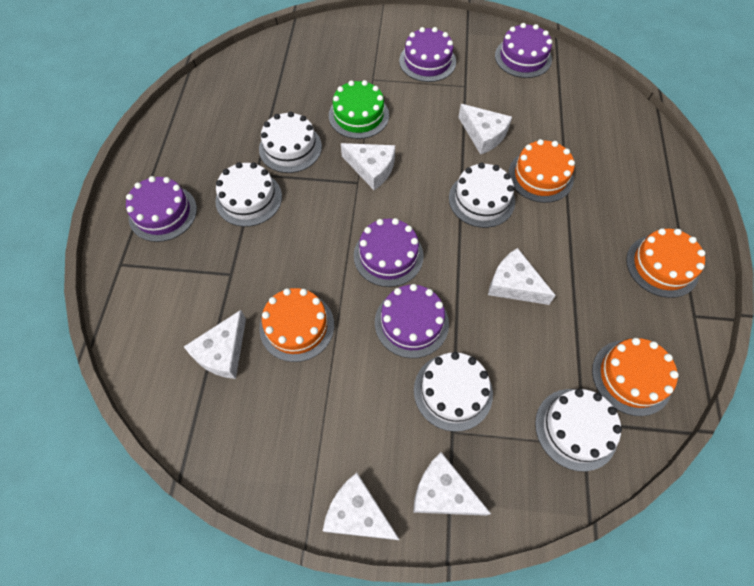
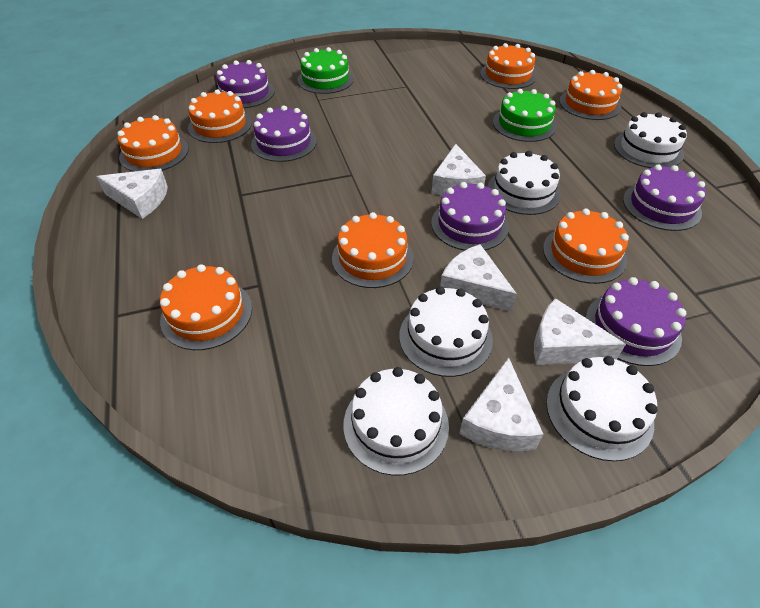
green cake: [329,80,389,139] = 1 -> [297,47,354,94] [493,89,556,142] = 2
orange cake: [259,288,334,362] [508,139,575,203] [592,338,679,416] [626,229,705,298] = 4 -> [117,115,189,172] [160,264,252,350] [188,89,252,143] [332,212,414,288] [480,43,537,89] [543,209,629,284] [559,70,622,120] = 7
white cheese: [184,310,246,379] [323,473,400,540] [341,143,395,190] [413,452,491,516] [458,104,512,155] [488,248,556,305] = 6 -> [96,169,168,219] [432,144,486,196] [440,244,517,312] [459,357,543,451] [534,298,626,365] = 5

